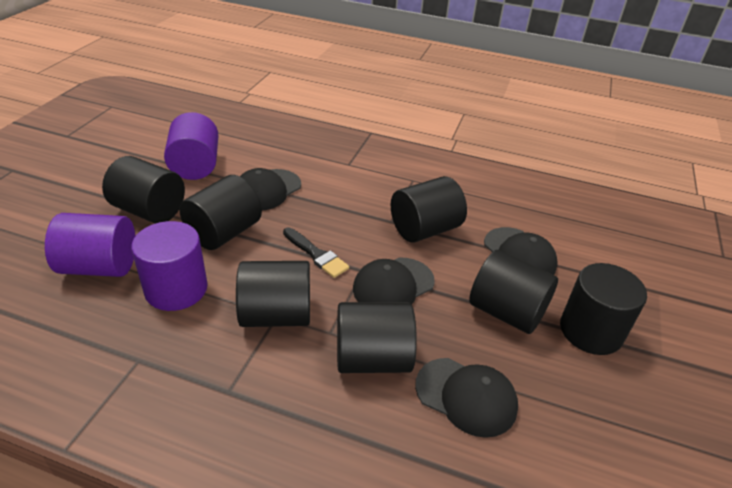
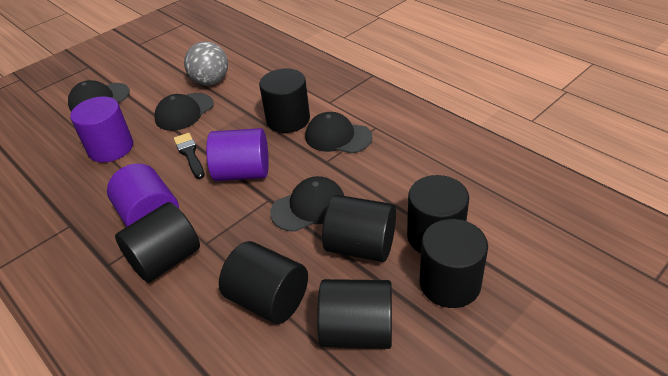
grey ball: none = 0 -> [184,42,228,86] = 1

